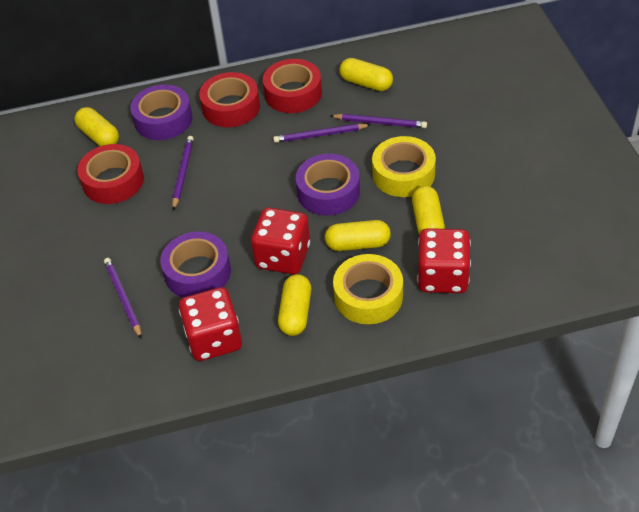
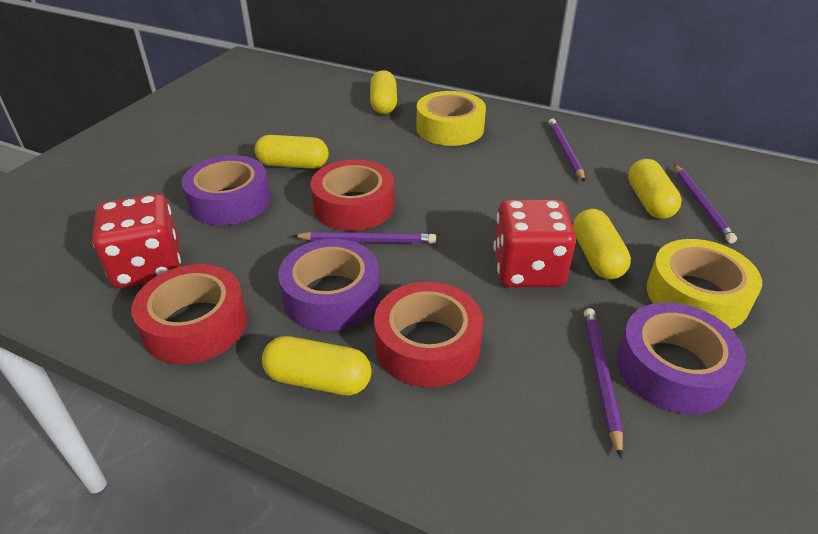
red dice: [179,287,242,361] [251,207,310,274] [417,228,471,293] = 3 -> [92,194,181,288] [494,199,576,287] = 2

